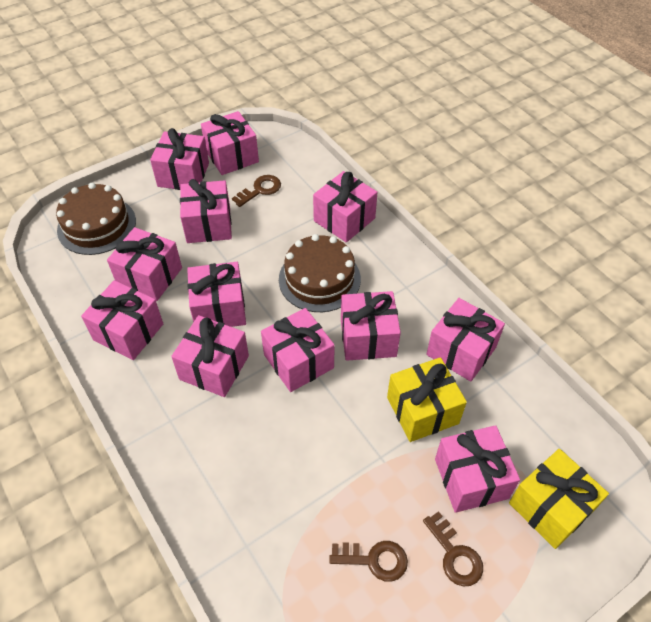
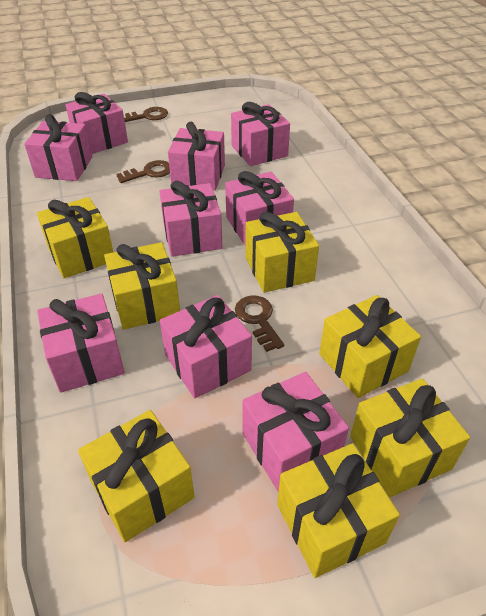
brown cake: [56,183,136,255] [279,234,361,312] = 2 -> none = 0
pink gift: [81,280,163,360] [107,227,182,301] [150,128,209,190] [171,315,249,397] [180,179,232,243] [187,262,246,327] [201,111,259,175] [261,308,335,392] [313,171,377,243] [341,291,401,361] [426,298,505,382] [435,425,520,513] = 12 -> [24,114,92,181] [37,293,125,393] [65,92,128,154] [159,181,222,257] [160,295,252,398] [168,122,225,190] [225,171,294,246] [231,102,290,166] [242,372,349,492] = 9
yellow gift: [387,357,467,442] [509,449,609,549] = 2 -> [37,197,113,278] [78,410,195,542] [104,242,180,330] [245,212,319,293] [277,443,400,578] [319,295,421,398] [350,378,470,497] = 7

